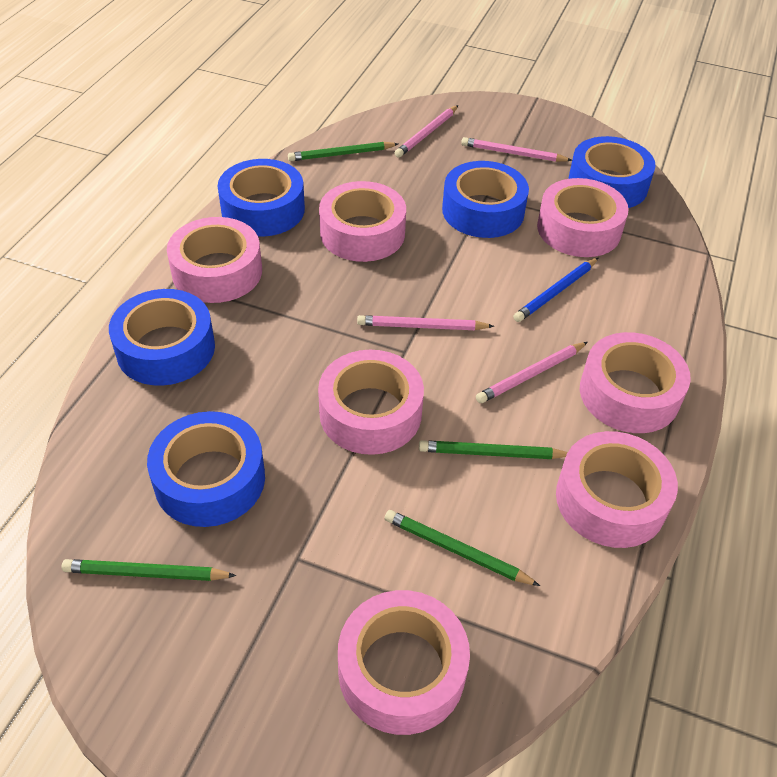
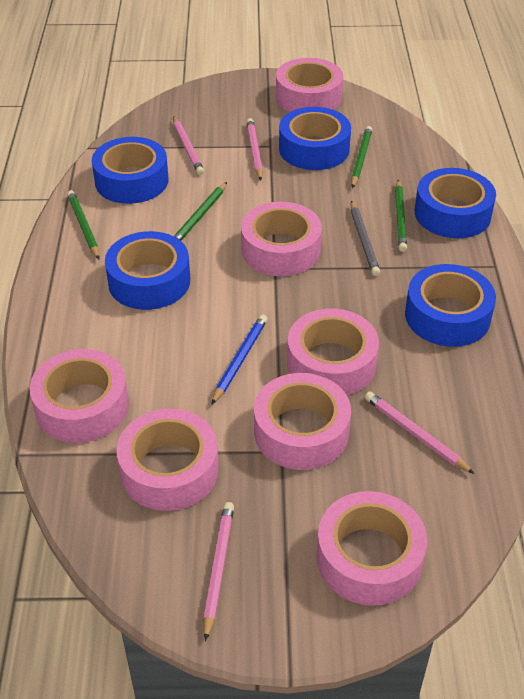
grey pencil: none = 0 -> [351,201,380,276] = 1

